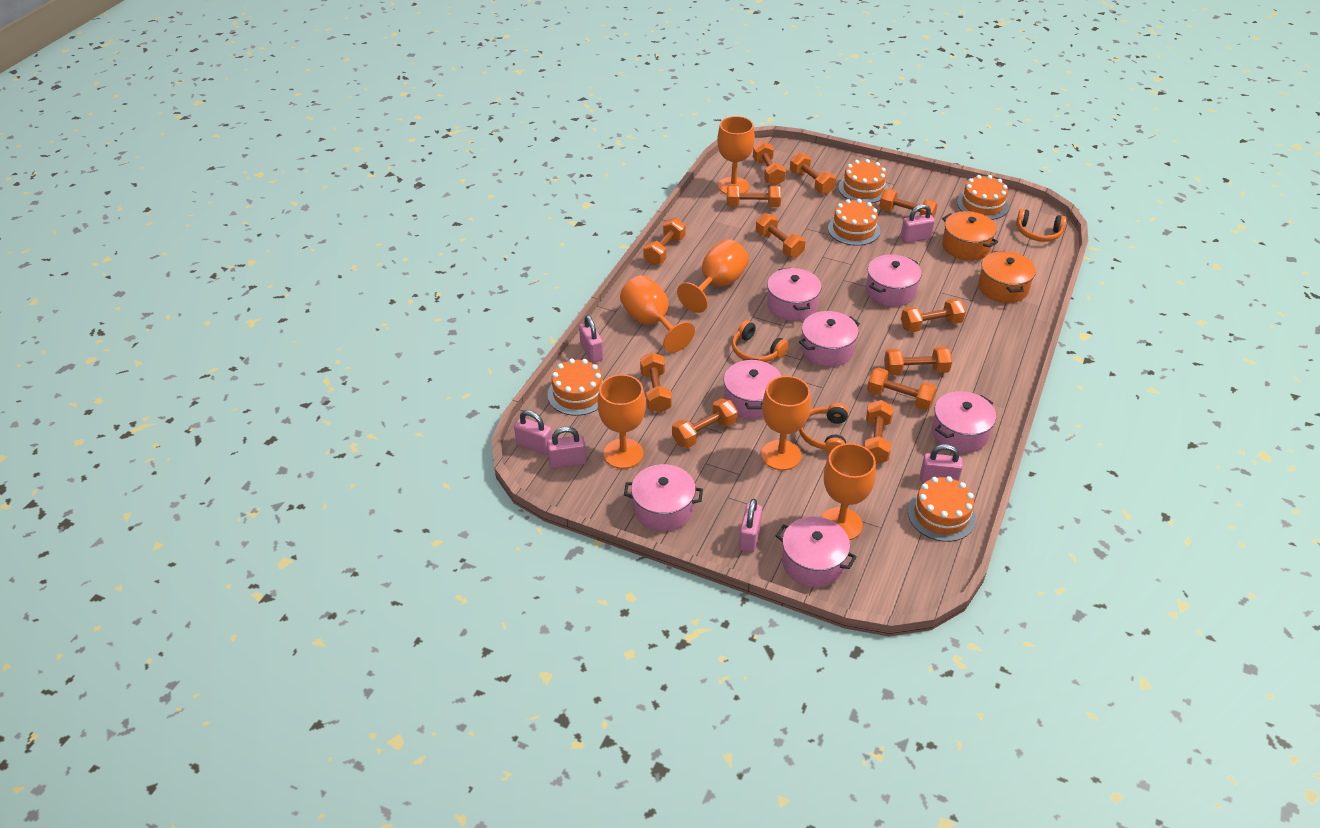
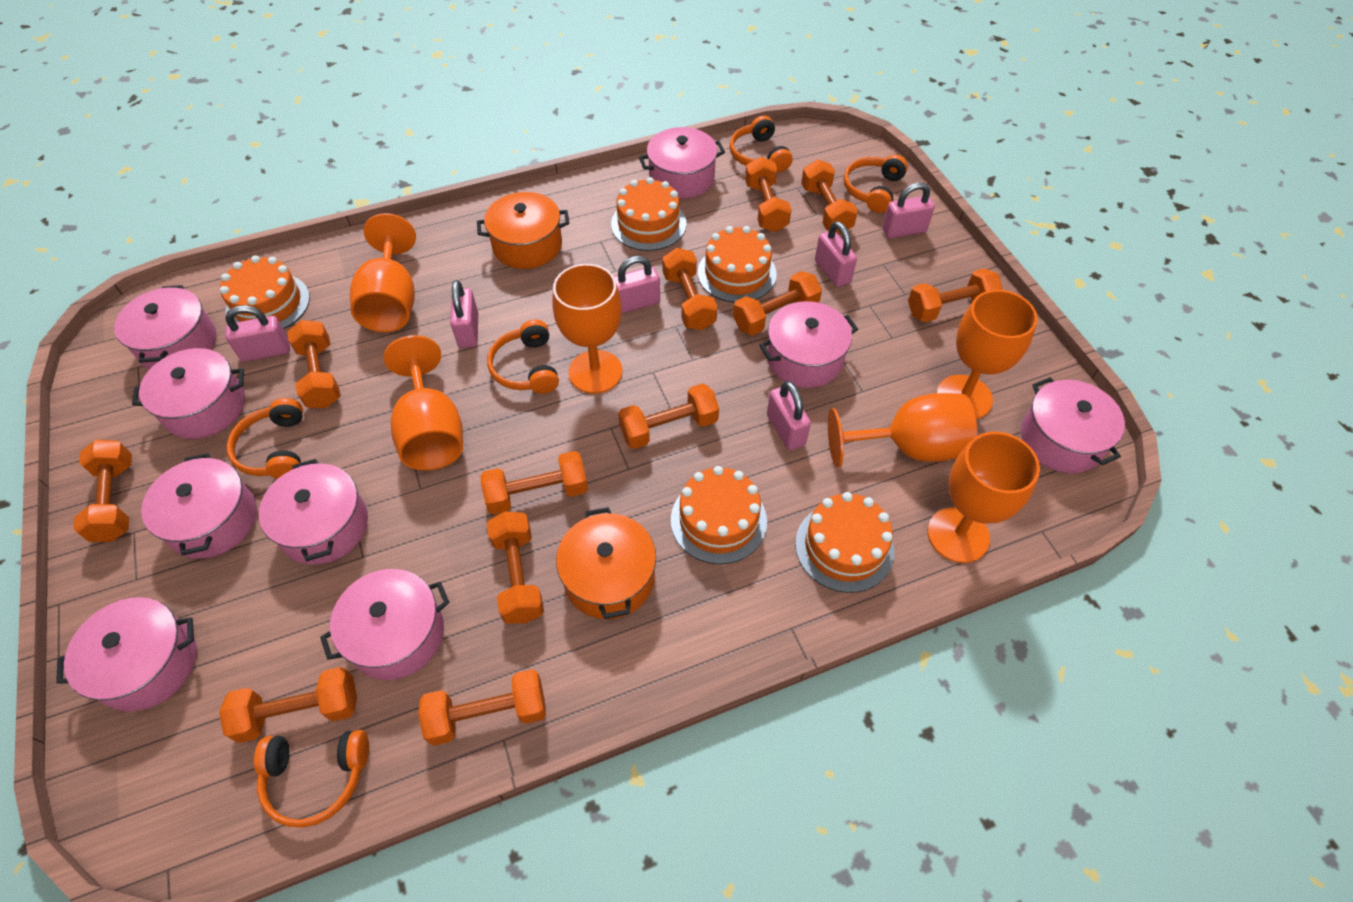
orange headphones: [732,320,789,362] [799,403,848,454] [1016,209,1067,242] = 3 -> [227,398,303,479] [254,730,369,828] [487,320,559,394] [729,116,793,172] [844,155,908,213] = 5
pink pot: [624,464,703,531] [724,359,781,419] [767,268,821,321] [776,517,857,588] [799,311,860,367] [866,254,922,307] [932,391,996,453] = 7 -> [56,597,197,711] [114,285,216,369] [132,348,245,439] [141,453,257,559] [259,459,368,565] [320,569,449,680] [639,127,725,199] [759,301,858,388] [1021,377,1125,473] = 9

